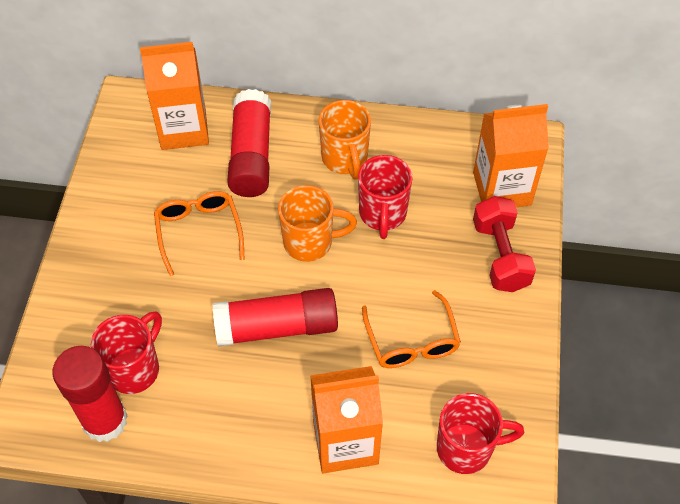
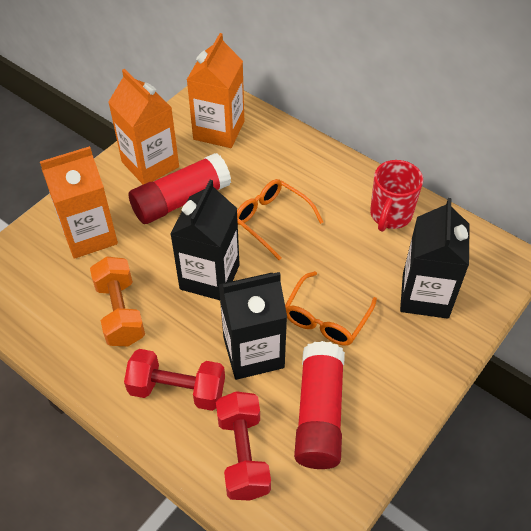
black carton: none = 0 -> [170,180,240,300] [219,272,287,380] [400,198,470,319] = 3
orange dumbbell: none = 0 -> [90,257,145,346] = 1
orange mug: [278,185,357,262] [319,100,371,179] = 2 -> none = 0
red dumbbell: [473,196,536,292] = 1 -> [124,349,225,411] [216,391,271,501] = 2
red glue stick: [52,346,128,442] [213,288,338,347] [227,89,271,197] = 3 -> [128,153,231,224] [294,341,345,469] = 2
red mug: [91,311,162,394] [358,155,413,239] [437,393,524,474] = 3 -> [370,160,423,232] = 1

